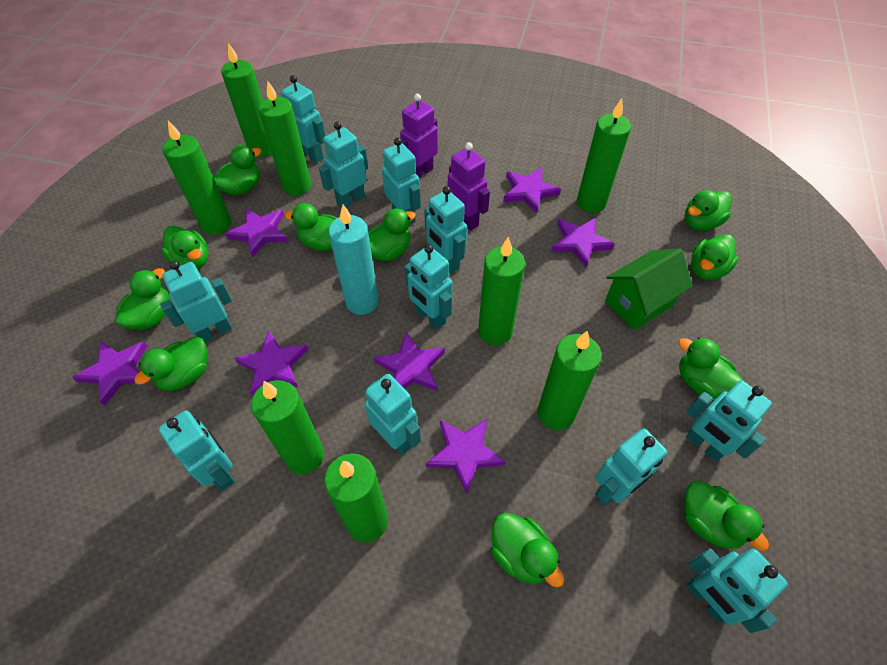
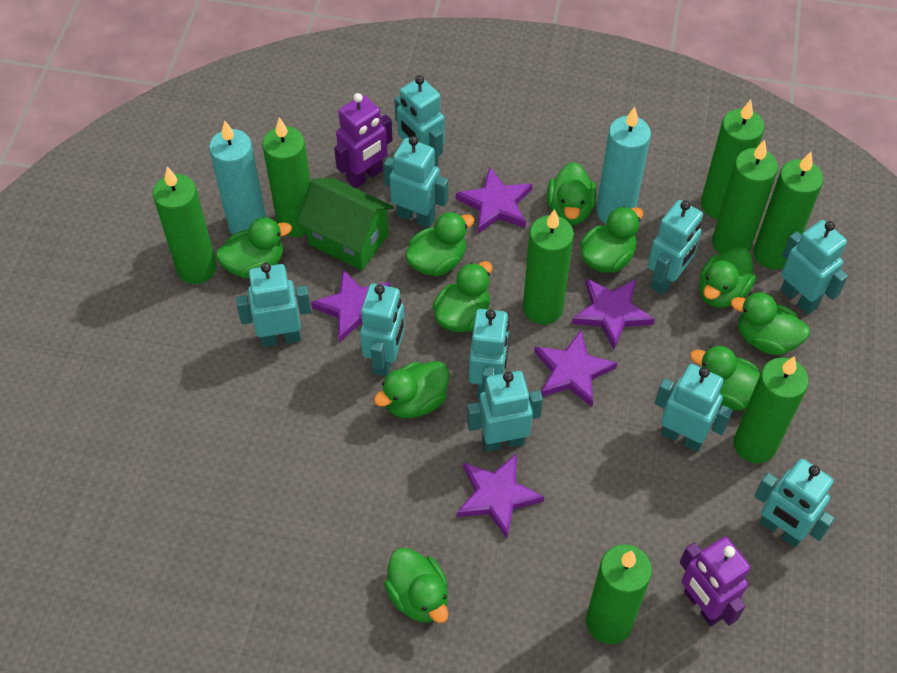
green duck: [115,268,170,330] [134,337,208,391] [161,226,208,269] [213,145,262,195] [284,203,337,251] [368,208,416,261] [491,513,564,588] [678,337,744,399] [684,190,731,231] [684,481,769,551] [691,234,739,280] = 11 -> [216,217,292,279] [374,361,450,418] [384,548,448,623] [405,212,474,276] [432,261,492,332] [547,162,597,225] [580,206,643,273] [690,346,760,411] [699,247,756,308] [731,292,810,355] = 10
purple star: [72,341,149,406] [225,208,288,258] [235,331,308,396] [374,331,445,391] [426,419,506,494] [503,168,561,213] [551,218,615,267] = 7 -> [311,269,390,343] [456,167,532,234] [457,453,544,538] [534,330,617,407] [572,278,655,349] = 5
turquoise candle: [328,205,379,315] = 1 -> [209,121,266,235] [596,107,651,224] = 2
turquoise robot: [159,410,235,491] [160,261,232,342] [281,75,325,163] [319,122,368,208] [365,374,421,455] [382,138,421,225] [404,244,453,330] [424,186,467,274] [595,428,667,506] [686,380,772,462] [686,548,788,633] = 11 -> [236,263,311,347] [360,283,405,376] [384,136,448,228] [394,75,445,167] [467,371,543,452] [469,309,509,399] [648,200,703,295] [655,364,733,452] [754,459,835,547] [781,220,848,314] = 10

